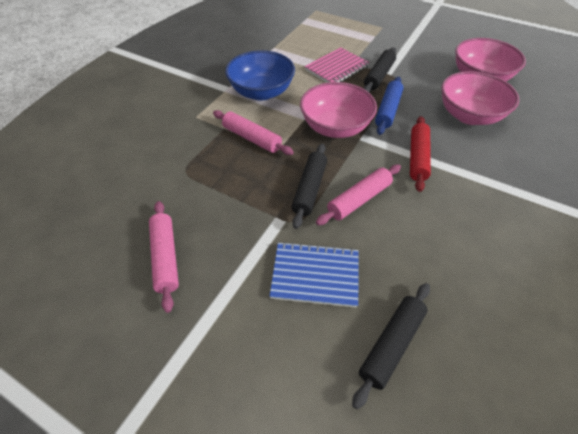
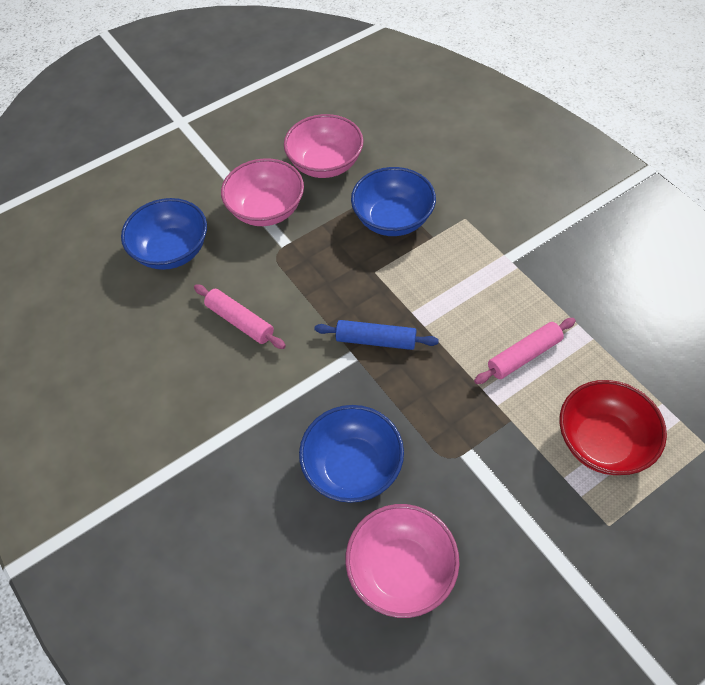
black rolling pin: [291,144,327,229] [352,283,430,409] [363,47,396,92] = 3 -> none = 0
blue bowl: [225,50,295,101] = 1 -> [121,198,207,270] [299,405,404,503] [351,167,436,236] = 3
blue notebook: [270,242,359,308] = 1 -> none = 0
pink notebook: [304,47,369,83] = 1 -> none = 0
pink rolling pin: [149,201,179,313] [213,110,294,155] [316,165,401,225] = 3 -> [194,284,286,349] [474,318,576,384] = 2
red bowl: none = 0 -> [559,380,667,475] = 1
red rolling pin: [410,116,431,192] = 1 -> none = 0

